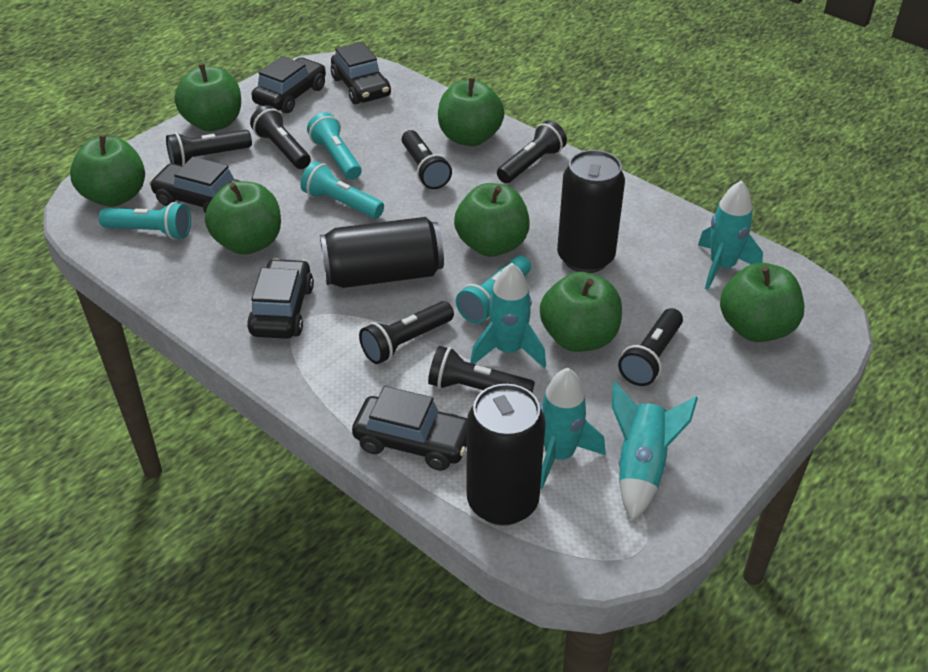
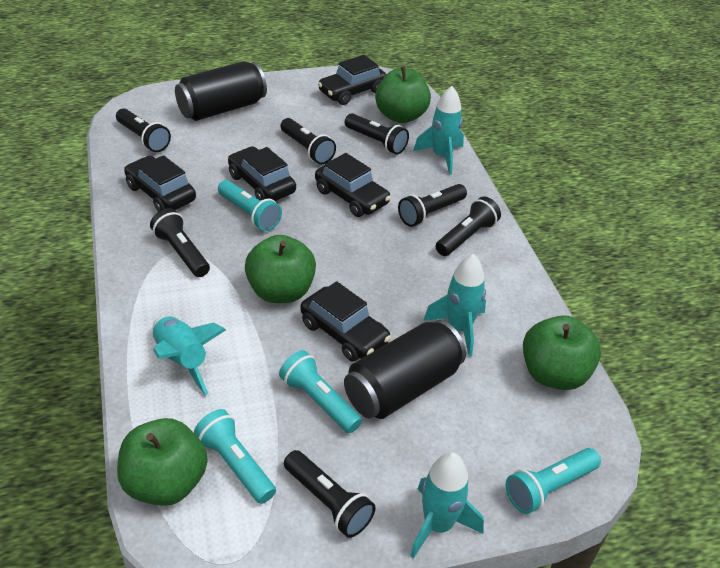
black can: [320,217,444,288] [467,384,546,526] [557,150,625,273] = 3 -> [175,61,267,121] [344,320,466,419] = 2
green apple: [70,135,145,207] [174,64,241,131] [205,181,281,255] [438,78,504,146] [454,183,530,257] [540,272,622,352] [720,263,804,342] = 7 -> [117,418,208,506] [245,235,316,303] [375,66,431,123] [523,315,601,390] = 4

